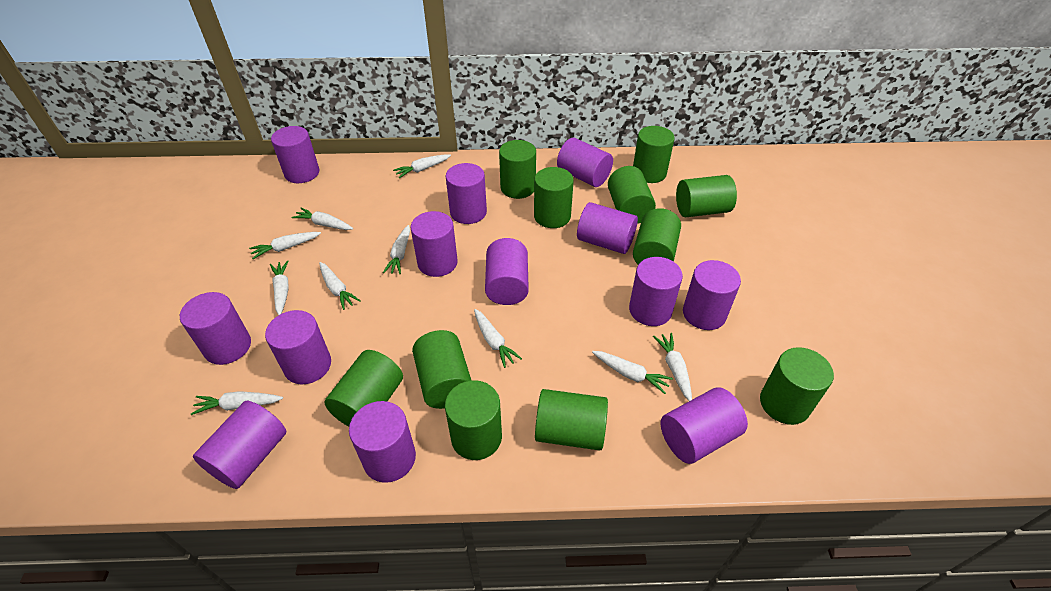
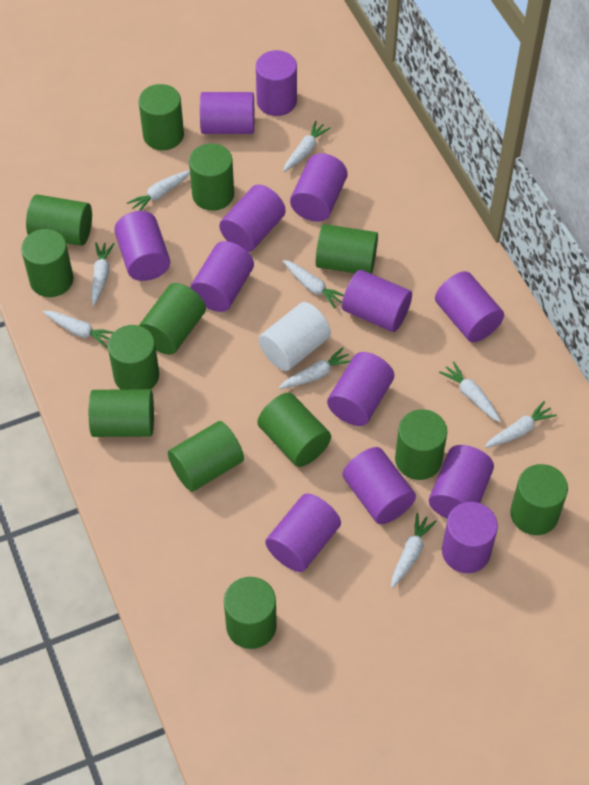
green cylinder: [324,350,403,426] [412,330,472,409] [445,380,502,460] [499,140,536,199] [534,167,574,228] [535,389,608,450] [608,166,656,224] [633,126,675,183] [633,208,681,265] [676,175,737,217] [760,347,834,425] = 11 -> [21,229,73,297] [26,194,92,246] [89,389,154,437] [108,325,159,390] [139,84,184,150] [139,283,206,355] [168,421,244,492] [189,143,234,211] [224,577,277,649] [258,393,331,467] [316,224,378,274] [395,409,447,480] [510,464,568,535] = 13
white carrot: [191,391,283,415] [249,232,321,259] [270,260,289,315] [292,208,353,230] [319,262,360,310] [383,225,410,274] [393,154,451,178] [474,309,522,368] [592,351,673,394] [653,333,692,401] = 10 -> [43,311,114,348] [91,242,114,306] [127,170,190,211] [278,347,351,389] [283,121,331,172] [283,260,344,309] [391,513,437,588] [439,361,501,422] [485,401,557,448] = 9
white cylinder: none = 0 -> [259,302,331,371] = 1

